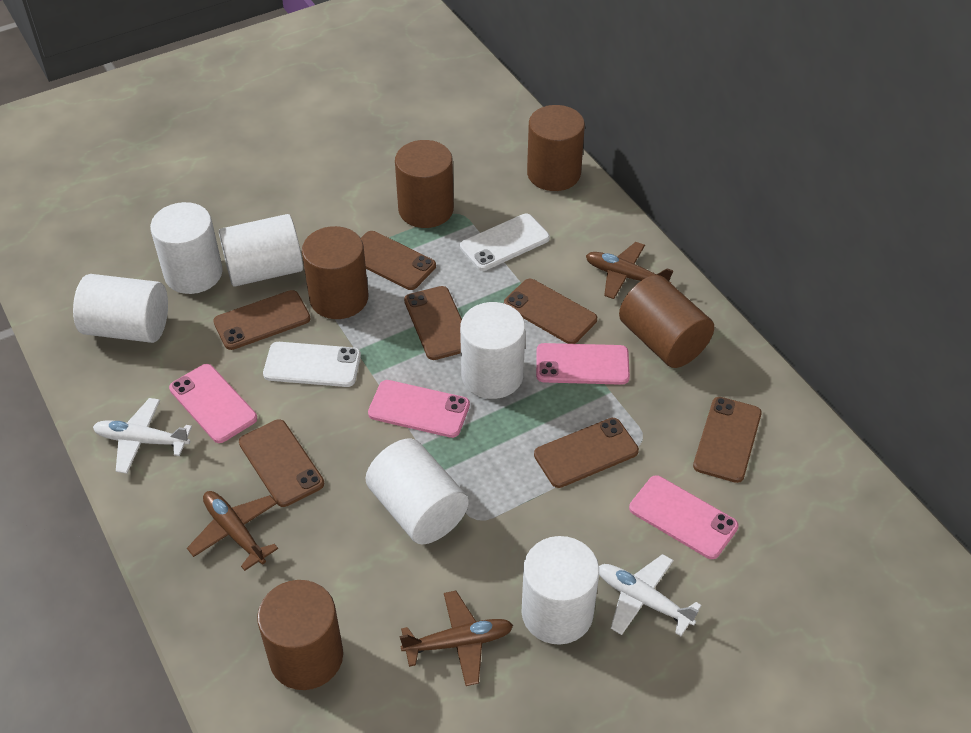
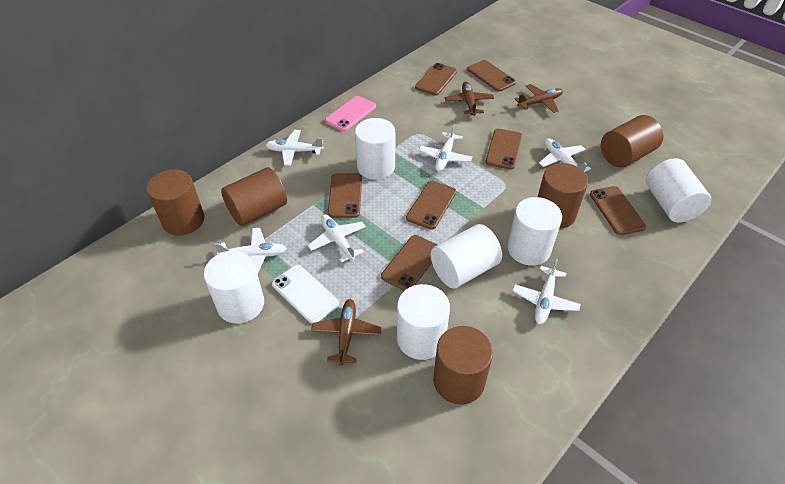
pink phone: [169,364,257,443] [368,380,470,438] [536,343,630,385] [629,475,739,559] = 4 -> [325,96,376,131] = 1
white phone: [263,342,361,387] [460,214,550,271] = 2 -> [272,265,339,324] = 1
white plane: [93,398,192,474] [599,554,702,636] = 2 -> [214,228,287,274] [266,130,323,166] [308,215,366,262] [419,124,472,172] [512,259,581,324] [539,138,591,172] = 6

